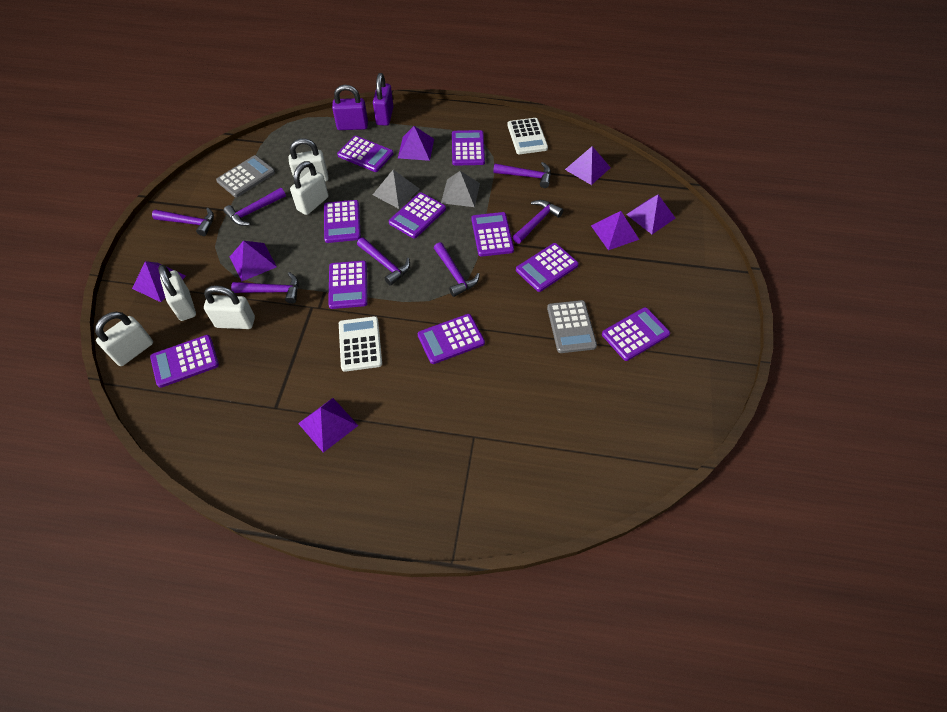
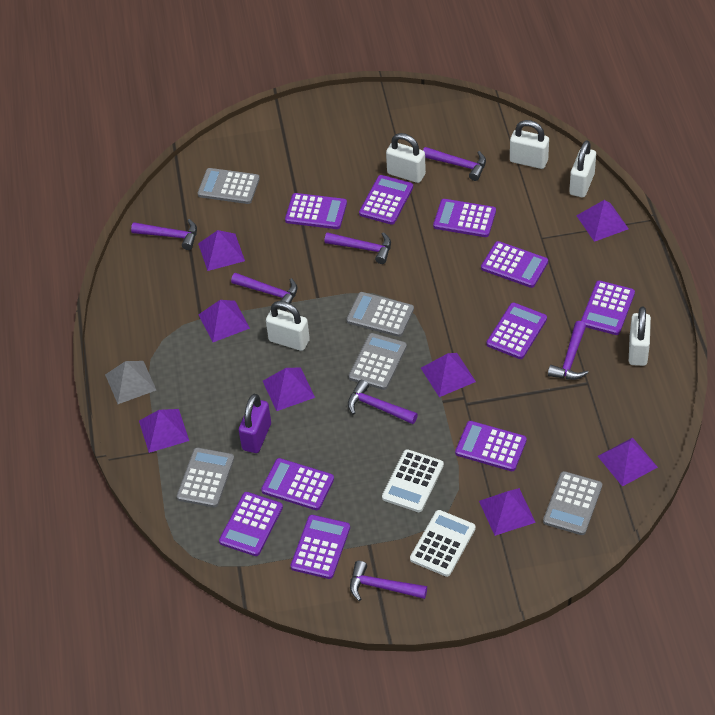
grey calculator: [216,155,275,197] [547,300,597,353] = 2 -> [177,448,234,508] [198,168,260,204] [346,292,414,337] [349,333,407,390] [543,471,602,535] = 5
grey pyramid: [373,170,419,209] [441,171,480,207] = 2 -> [105,361,156,404] = 1
purple padlock: [332,85,368,130] [373,73,393,126] = 2 -> [239,394,271,453] = 1
purple pyramid: [132,261,186,302] [230,241,277,281] [298,398,358,453] [398,126,434,161] [565,146,611,185] [591,211,639,250] [626,194,675,234] = 7 -> [139,409,189,453] [198,230,245,271] [198,300,250,342] [263,367,315,411] [421,353,476,397] [479,488,536,536] [576,200,629,242] [598,437,658,487] = 8

